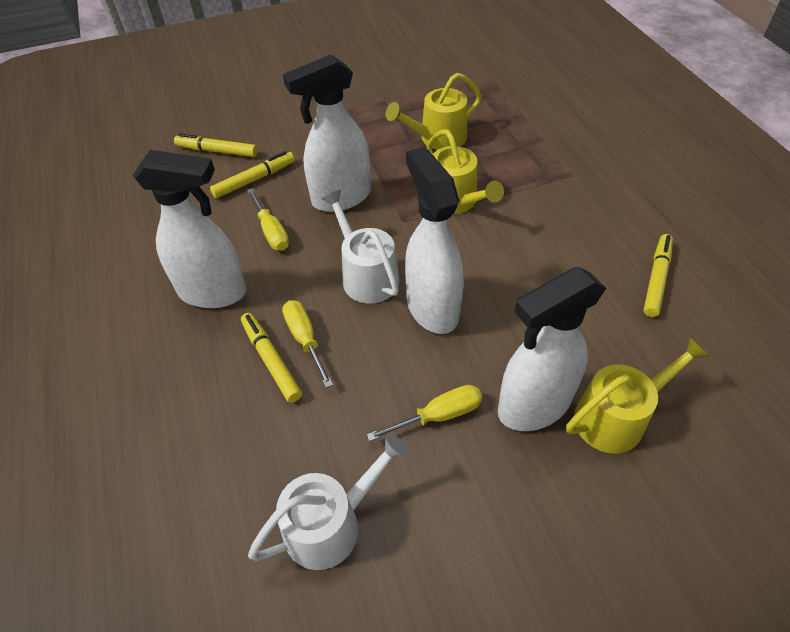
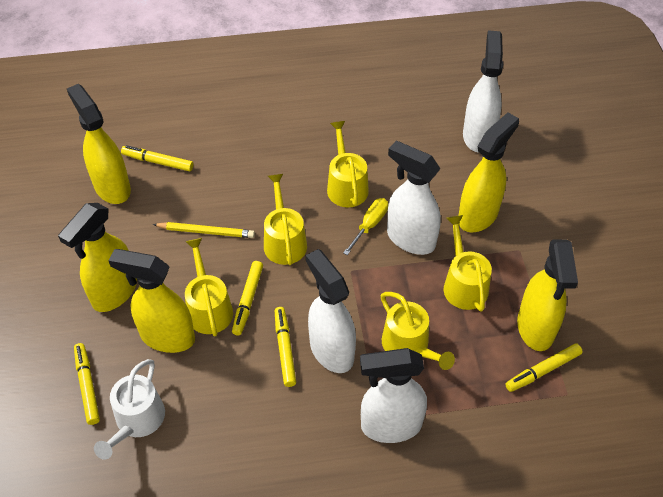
white watering can: [248,433,409,570] [322,190,399,303] = 2 -> [94,359,165,460] = 1
yellow marker: [174,133,258,157] [210,151,295,198] [241,313,302,403] [643,234,673,317] = 4 -> [74,343,100,425] [121,145,194,172] [232,261,263,336] [275,307,296,387] [505,344,583,392] = 5
yellow pencil: none = 0 -> [153,222,255,238] = 1
yellow screwdriver: [247,188,289,251] [282,300,333,388] [367,385,482,441] = 3 -> [343,198,388,255] = 1
yellow spray bottle: none = 0 -> [58,203,137,312] [67,84,131,204] [108,249,195,353] [458,113,519,232] [517,239,578,351] = 5
yellow watering can: [385,73,482,150] [427,129,504,214] [566,337,710,454] = 3 -> [185,238,233,336] [264,174,307,265] [327,121,369,207] [381,292,455,370] [443,215,492,311] = 5

